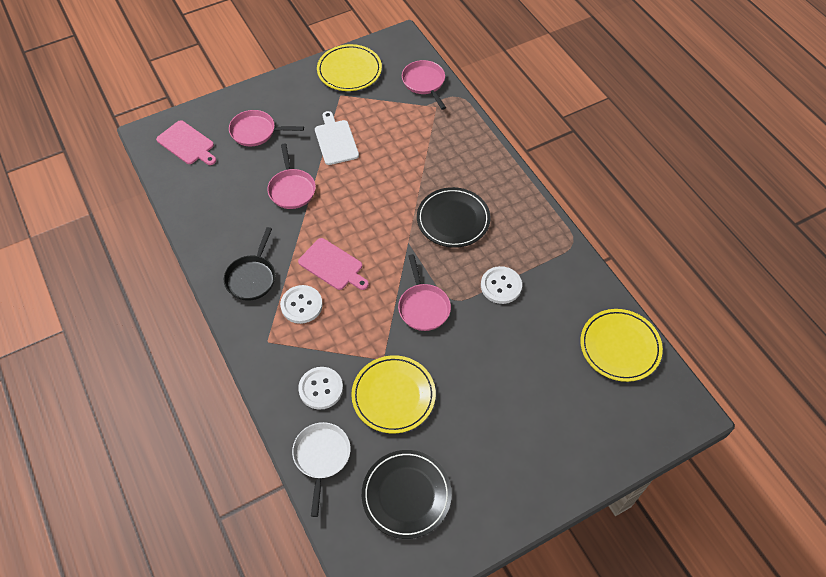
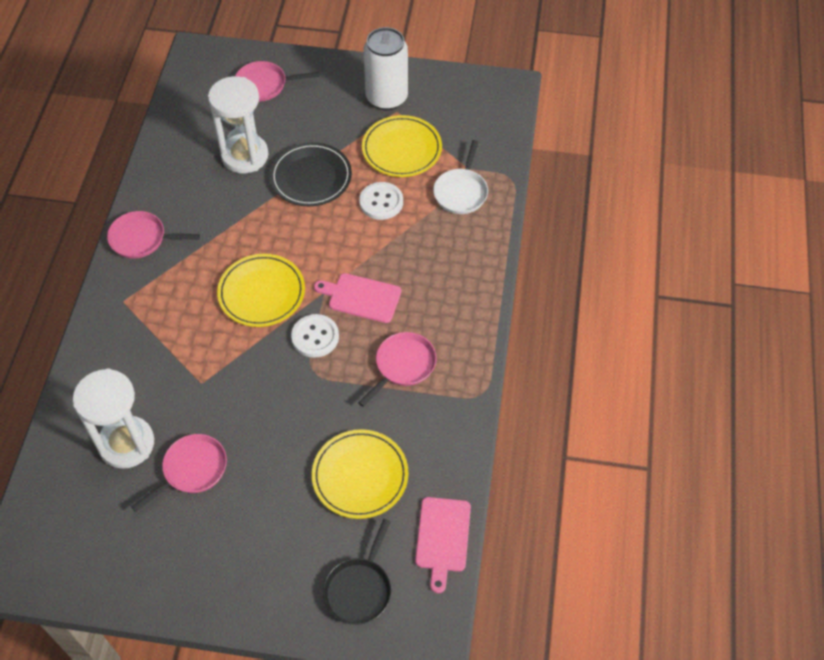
black plate: [362,450,452,539] [417,187,491,248] = 2 -> [270,142,352,206] = 1
white button: [280,285,323,324] [298,367,343,410] [481,266,522,304] = 3 -> [291,314,339,358] [359,182,403,220] = 2
white can: none = 0 -> [363,27,408,110] = 1
white cutting board: [315,111,359,165] = 1 -> none = 0
white hourglass: none = 0 -> [73,368,154,469] [208,76,268,173] = 2

